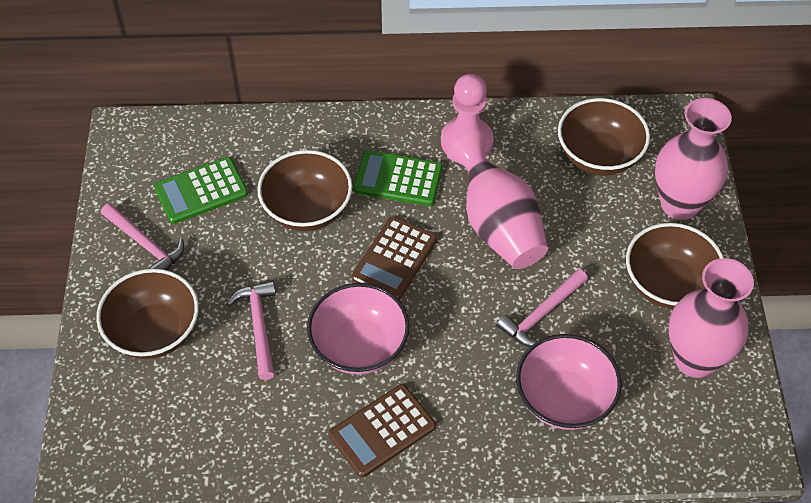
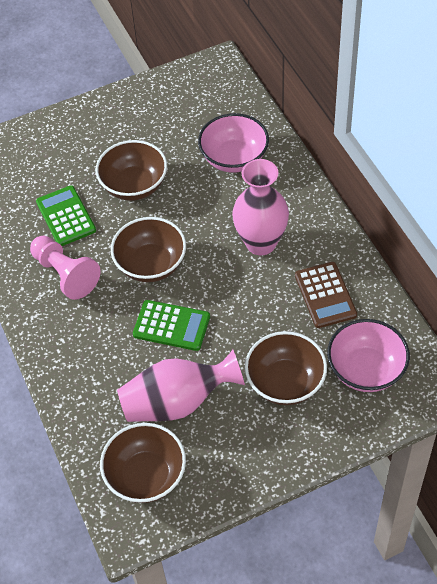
brown calculator: [329,384,436,477] [351,216,437,300] = 2 -> [295,262,357,328] = 1
pink hammer: [101,203,184,270] [227,281,276,380] [497,269,588,347] = 3 -> none = 0
pink vase: [447,133,548,269] [655,98,732,220] [669,258,754,378] = 3 -> [117,350,245,422] [232,159,289,255] = 2

